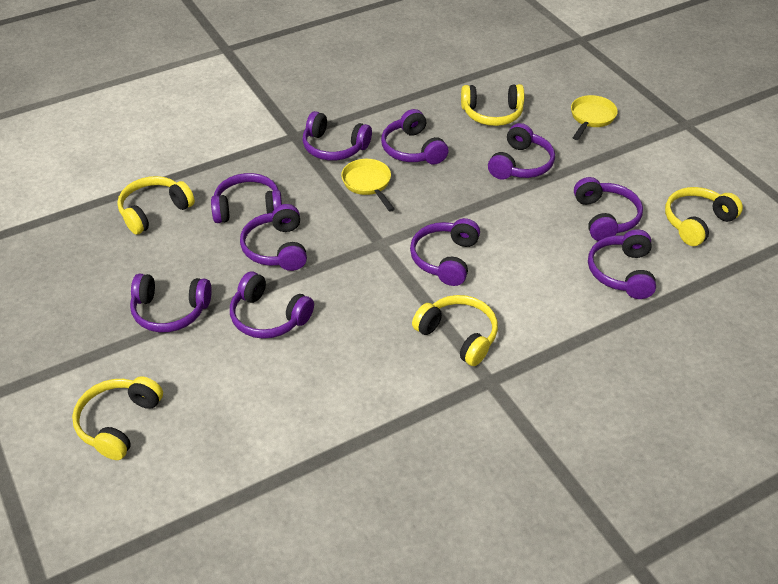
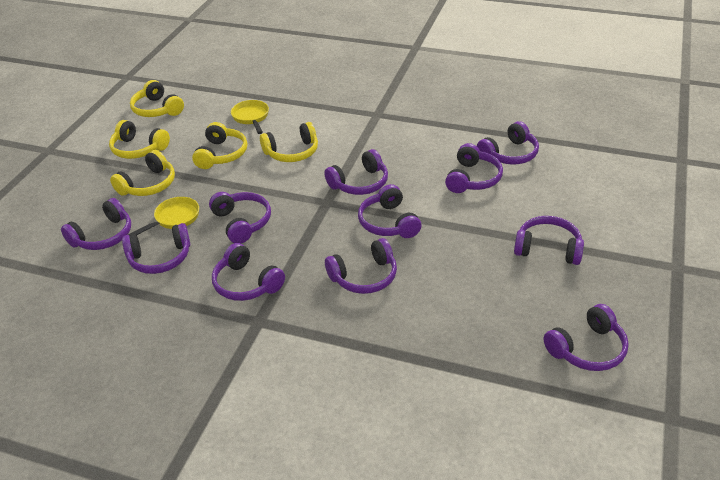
purple headphones: [130,274,212,332] [211,173,282,223] [230,271,314,339] [240,204,307,271] [302,111,372,161] [381,109,449,165] [410,218,480,286] [488,123,555,180] [574,177,643,241] [588,229,656,299] = 10 -> [61,198,131,250] [122,223,190,274] [209,192,271,243] [212,243,285,301] [324,149,388,195] [325,238,397,294] [358,184,421,238] [445,143,503,193] [477,121,539,165] [514,216,584,265] [544,304,629,371] = 11

